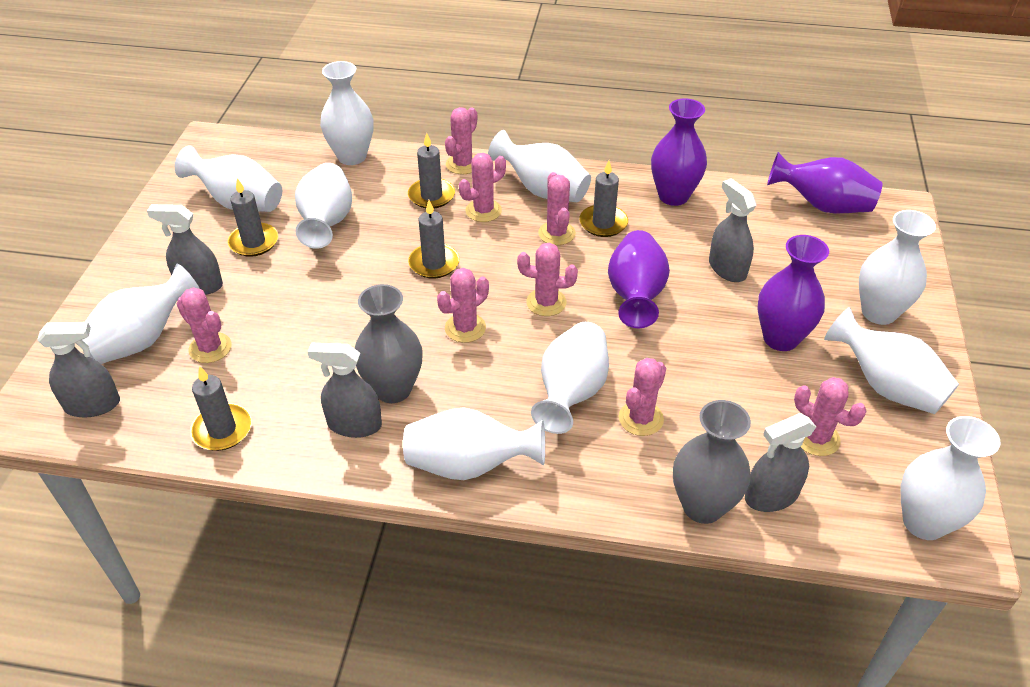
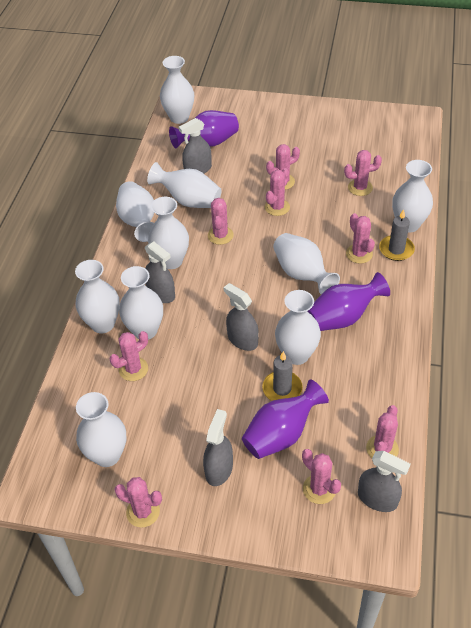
grey candle: [190,366,252,451] [227,178,278,257] [408,133,455,208] [408,200,460,279] [579,160,628,237] = 5 -> [262,351,303,401] [379,209,415,261] = 2
grey vase: [355,284,423,403] [673,400,751,524] = 2 -> none = 0
pink cactus: [176,287,232,363] [437,268,489,343] [445,107,477,175] [459,153,506,222] [517,243,578,316] [538,172,576,245] [619,358,666,436] [794,377,867,456] = 8 -> [110,331,148,381] [115,477,162,528] [208,198,234,245] [265,168,290,216] [266,144,300,190] [302,449,341,504] [344,150,382,196] [346,213,375,264] [366,405,399,458] = 9
purple vase: [608,230,670,328] [651,99,707,206] [757,235,829,351] [767,152,883,213] = 4 -> [169,110,239,148] [242,379,329,459] [307,272,390,331] = 3

